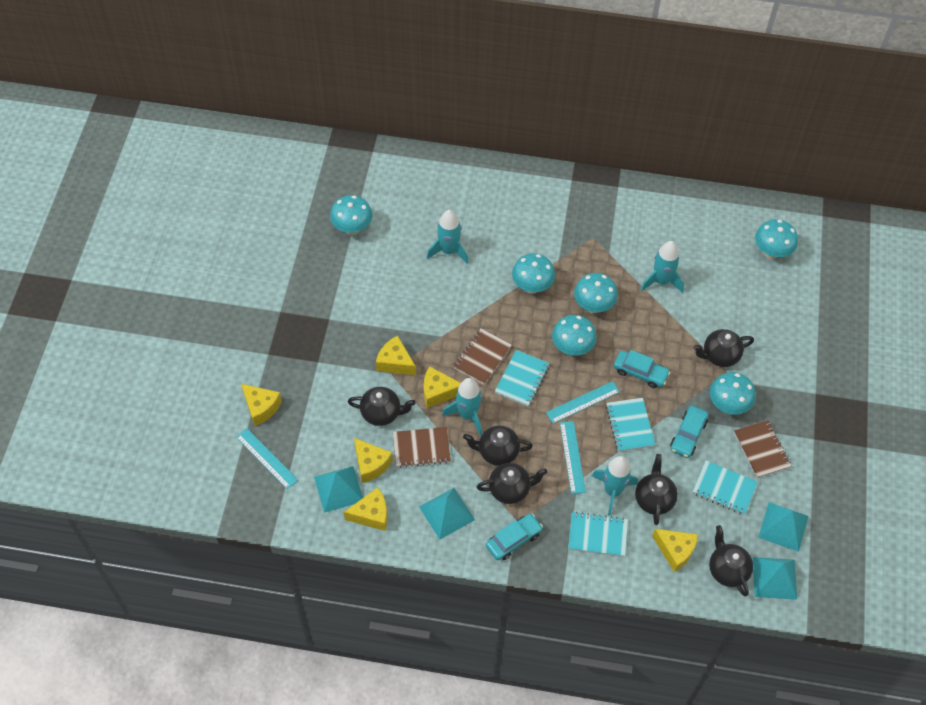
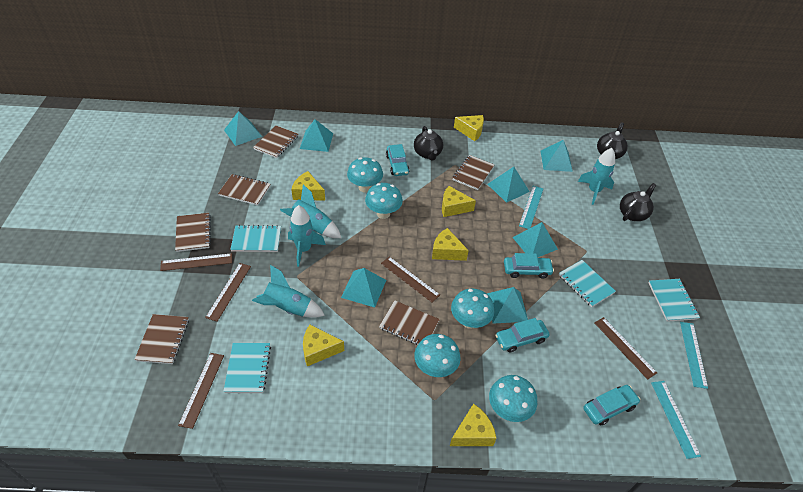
black teapot: [348,387,416,426] [463,426,533,466] [477,463,547,504] [635,454,678,525] [693,329,754,367] [709,525,753,596] = 6 -> [414,126,443,161] [597,122,628,159] [620,183,656,221] = 3
brown notebook: [393,427,451,468] [453,328,512,385] [734,420,792,478] = 3 -> [134,314,189,364] [175,213,211,252] [218,174,270,205] [253,126,298,158] [379,300,440,345] [452,155,494,190] = 6
brown ruler: none = 0 -> [160,253,232,271] [178,353,224,429] [205,263,251,322] [381,257,440,302] [594,317,657,379] = 5
turquoise car: [486,514,543,560] [614,350,670,388] [670,406,708,458] = 3 -> [386,144,410,176] [495,318,550,353] [504,253,554,279] [583,385,640,425] = 4
turquoise mushroom: [330,195,372,235] [512,253,555,294] [552,315,597,356] [574,273,618,313] [710,372,756,415] [755,219,798,259] = 6 -> [347,157,383,193] [365,183,403,219] [414,334,461,377] [451,289,494,329] [489,375,537,422] = 5
turquoise pyramid: [314,466,363,513] [419,488,475,540] [753,557,797,600] [758,502,809,552] = 4 -> [224,111,262,146] [300,119,333,152] [341,268,386,308] [487,287,528,324] [488,167,530,203] [512,222,558,258] [541,140,573,172] = 7

